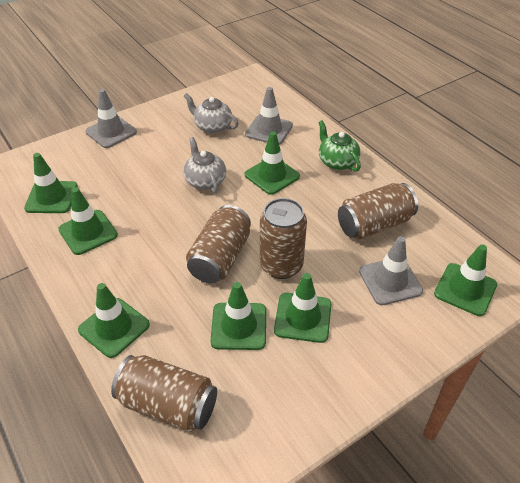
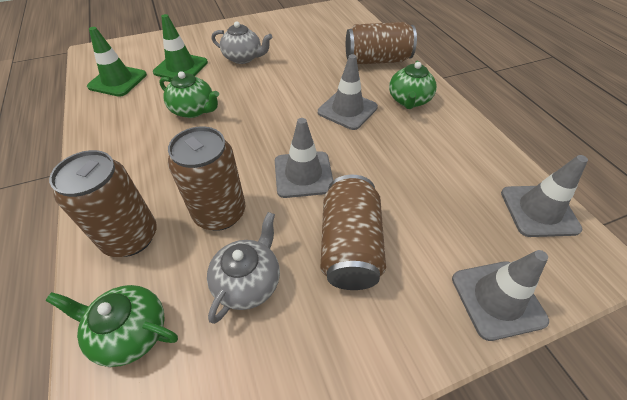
green teapot: [318,120,361,172] = 1 -> [45,285,178,367] [159,71,219,118] [389,61,437,109] = 3
green traffic cone: [24,153,78,213] [58,187,118,255] [78,283,150,358] [211,282,266,350] [245,131,300,195] [274,273,331,343] [434,244,497,316] = 7 -> [87,27,147,97] [153,14,208,79] = 2
grey traffic cone: [85,89,137,148] [245,87,293,145] [359,236,423,305] = 3 -> [275,118,333,198] [318,54,378,130] [452,250,549,341] [501,155,588,237] = 4

